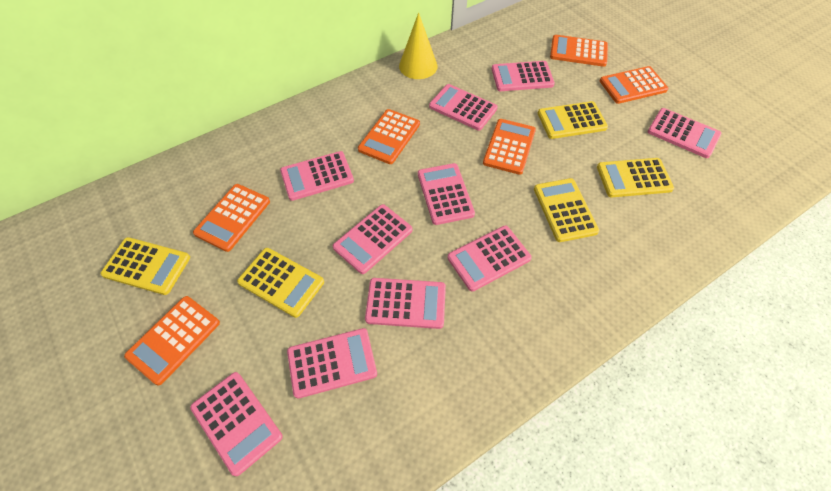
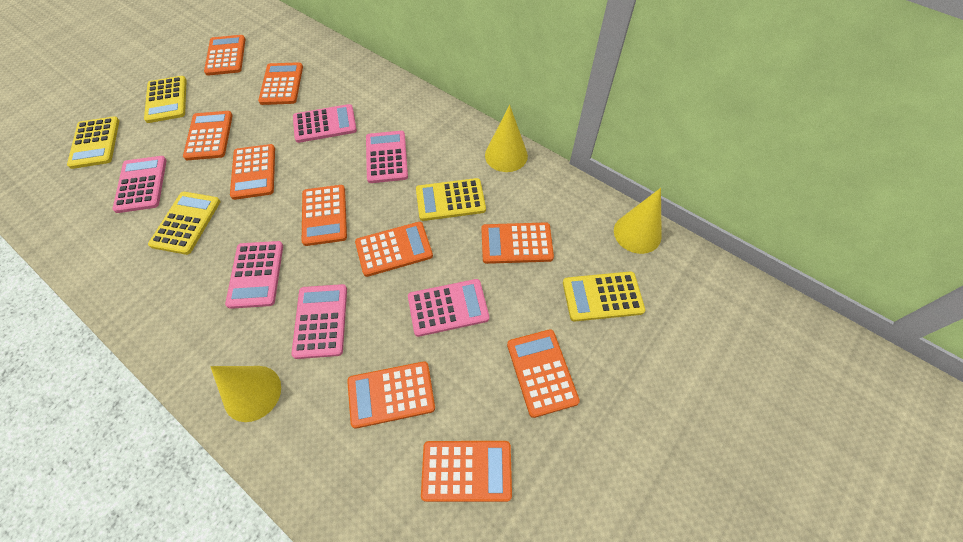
orange calculator: [124,296,220,385] [193,184,270,252] [358,109,420,164] [483,119,536,175] [550,35,608,67] [600,66,668,104] = 6 -> [183,111,233,160] [204,35,246,76] [230,144,275,200] [258,62,303,105] [302,185,347,246] [347,361,435,429] [355,222,433,277] [421,441,512,502] [481,222,554,264] [507,329,580,418] = 10
pink calculator: [190,372,283,476] [280,151,354,201] [287,328,377,399] [333,204,413,274] [365,278,446,329] [418,163,475,225] [429,84,498,131] [447,226,532,292] [492,61,555,91] [647,108,721,158] = 10 -> [113,156,167,213] [225,241,283,309] [291,284,347,359] [293,104,357,143] [366,131,408,183] [408,279,489,337] = 6
yellow cone: [399,12,437,79] = 1 -> [210,366,281,422] [485,105,528,172] [614,188,662,254] = 3

